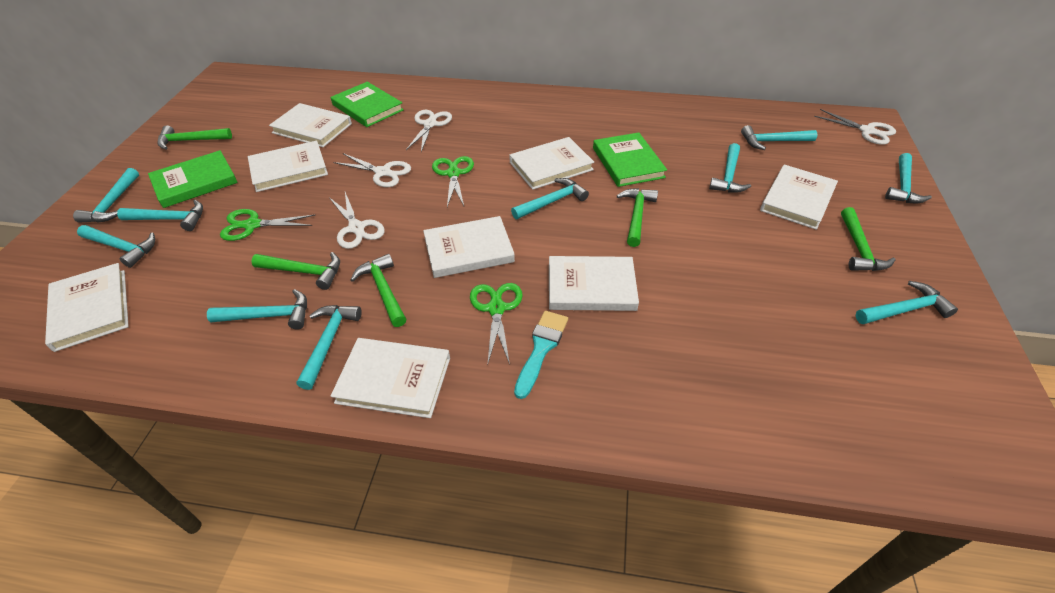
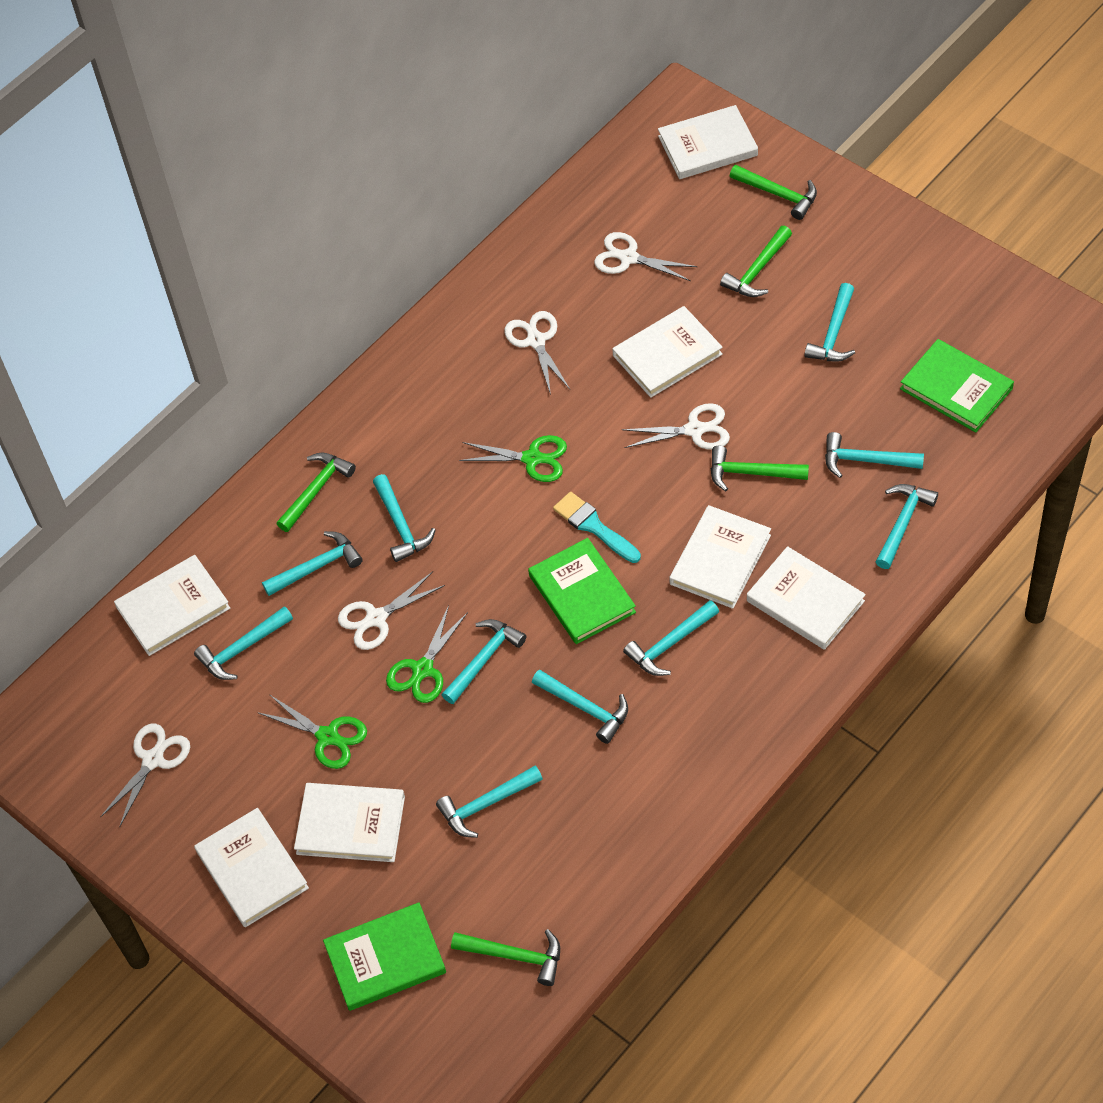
white book: [45,263,129,352] [248,141,328,192] [269,103,352,147] [331,338,450,418] [423,216,515,278] [509,137,594,190] [549,256,639,311] [760,165,838,230] = 8 -> [114,555,230,656] [194,808,309,927] [294,783,405,862] [613,306,723,398] [658,105,758,179] [669,505,771,609] [747,546,866,650] = 7
white scissors: [329,192,385,249] [333,153,411,187] [406,110,452,152] [814,109,896,145] = 4 -> [100,724,190,828] [338,572,445,650] [505,311,570,395] [594,232,697,281] [622,403,730,450] = 5

